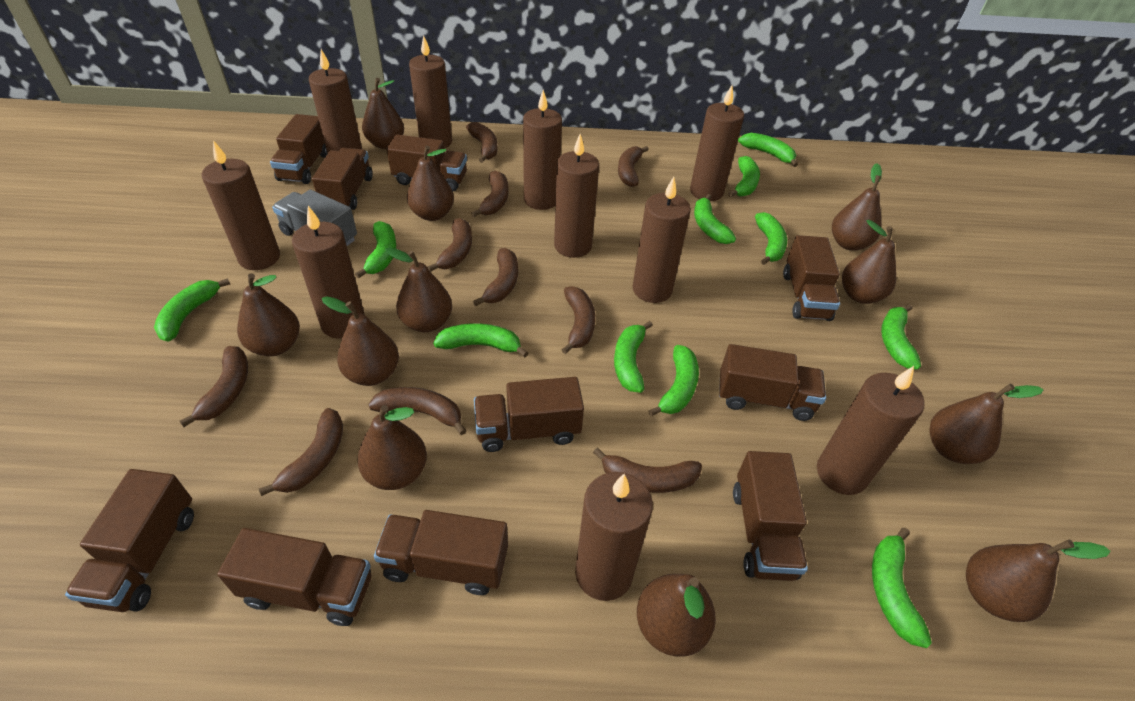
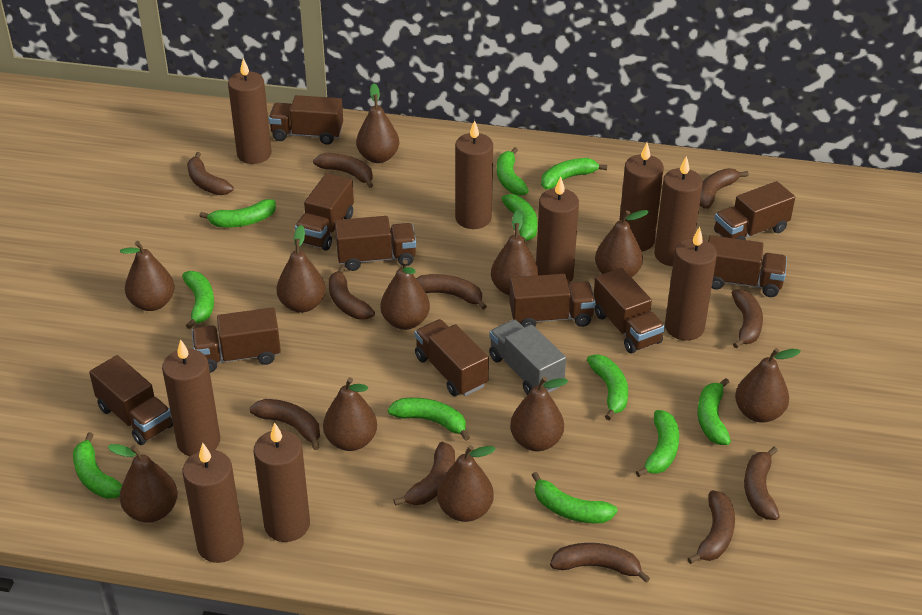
brown banana: [180,346,248,427] [259,408,343,496] [368,387,466,435] [427,218,472,272] [466,122,497,163] [471,170,509,217] [473,248,518,306] [561,286,595,354] [593,448,702,493] [618,146,649,187] = 10 -> [187,152,234,195] [249,399,320,450] [313,153,373,188] [329,265,375,319] [394,442,455,506] [416,274,487,310] [550,543,650,583] [687,490,735,564] [700,168,748,209] [732,289,763,348] [744,447,780,520] = 11
brown candle: [202,140,280,270] [292,206,365,339] [309,49,362,154] [409,35,452,149] [523,90,562,210] [554,134,599,258] [575,472,653,601] [633,177,691,303] [690,85,744,201] [817,366,925,495] = 10 -> [162,339,220,456] [183,443,244,563] [228,58,272,164] [254,422,310,542] [455,120,493,229] [536,176,579,284] [619,143,664,252] [654,156,703,266] [665,227,717,341] = 9

